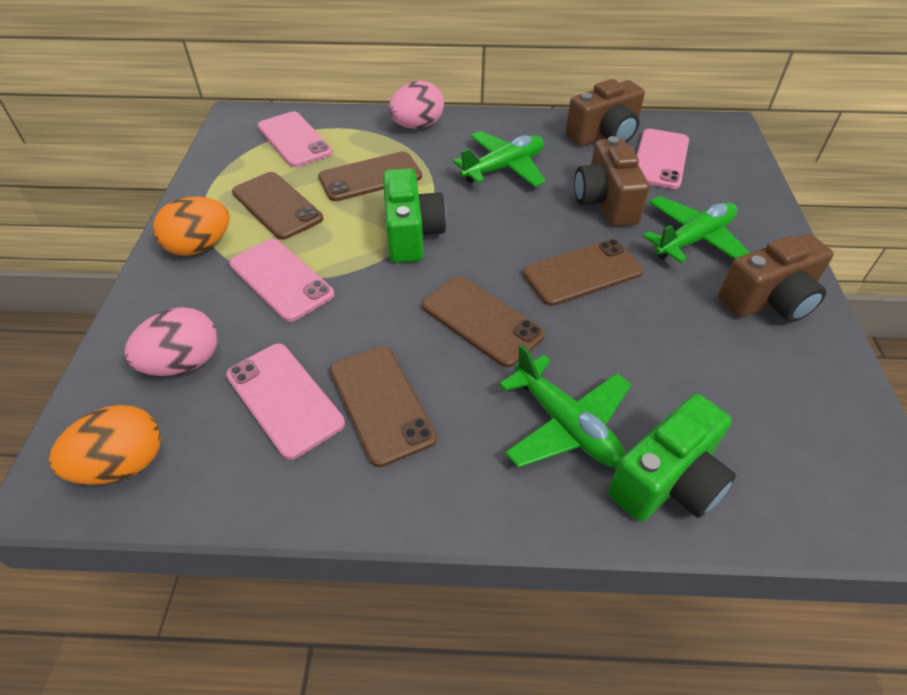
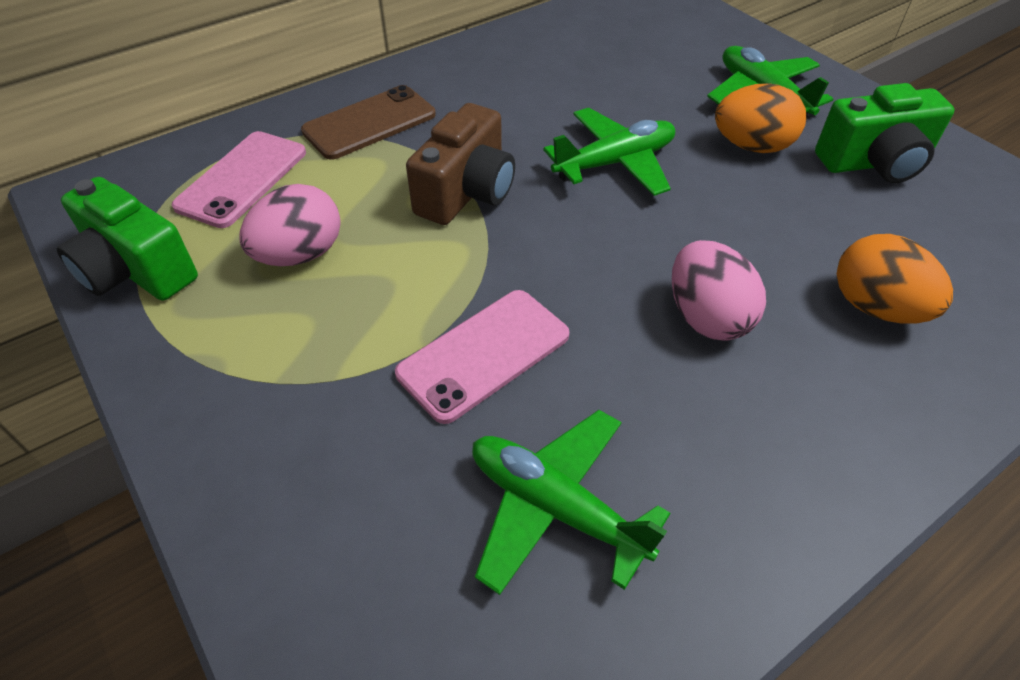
brown camera: [566,79,645,146] [574,136,650,227] [718,234,834,322] = 3 -> [406,103,515,225] = 1
brown phone: [232,172,323,240] [319,151,422,201] [330,346,437,467] [422,276,545,367] [523,239,643,306] = 5 -> [301,85,436,160] = 1
pink phone: [226,344,345,460] [229,239,334,322] [258,111,333,167] [637,129,689,189] = 4 -> [172,131,306,228] [395,290,570,424] = 2

